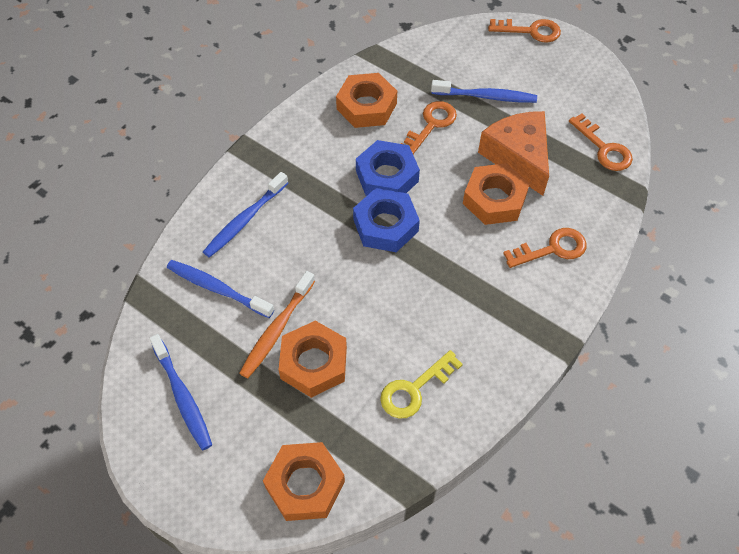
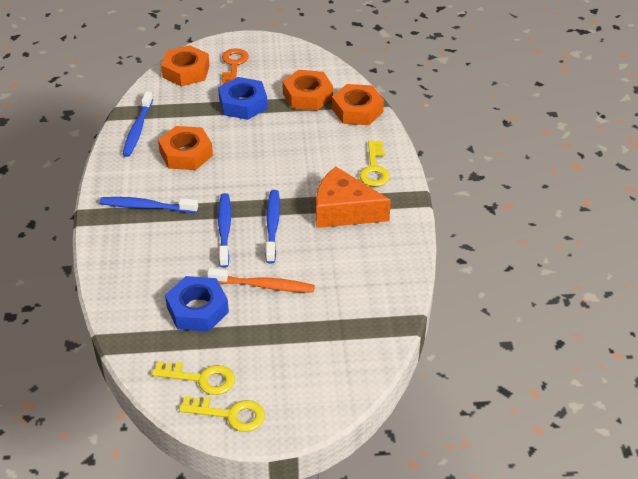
orange key: [401,101,457,154] [488,19,561,43] [503,228,586,268] [569,113,633,171] = 4 -> [222,48,249,85] = 1
yellow key: [380,350,463,419] = 1 -> [152,361,235,395] [179,396,265,432] [359,140,390,187] = 3

